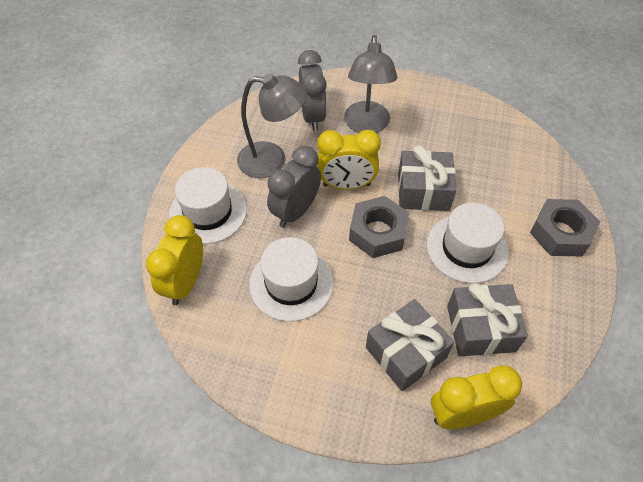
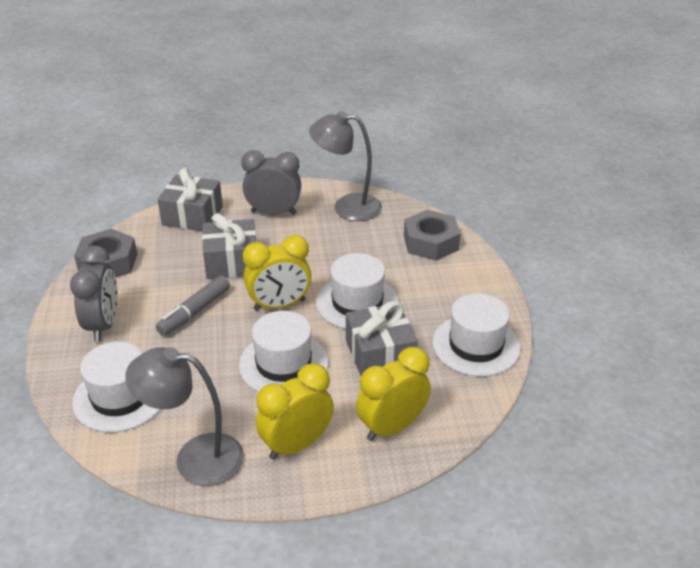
grey marker: none = 0 -> [156,275,230,336] = 1
white hat: [169,167,247,244] [249,237,334,322] [426,203,509,283] = 3 -> [72,342,161,432] [239,311,329,392] [316,253,399,329] [432,293,521,377] = 4

